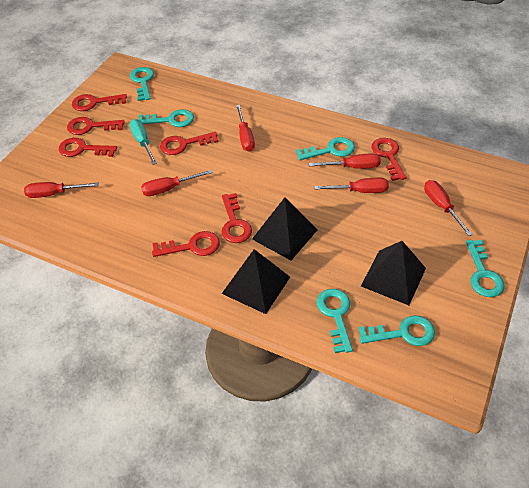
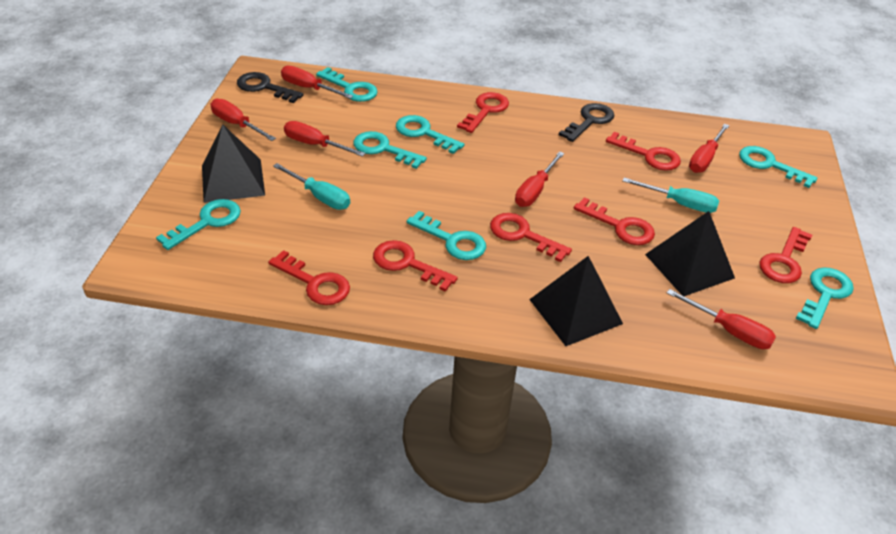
black key: none = 0 -> [237,72,304,103] [559,103,614,142] = 2
turquoise key: [130,67,154,101] [139,109,194,127] [296,137,355,160] [316,289,353,353] [358,315,435,346] [466,240,504,297] = 6 -> [156,199,241,250] [316,67,378,102] [353,131,427,169] [396,115,464,154] [407,211,486,260] [739,146,818,188] [796,267,854,329] = 7
turquoise screwdriver: [129,119,157,165] = 1 -> [273,163,350,210] [623,178,719,213] = 2

